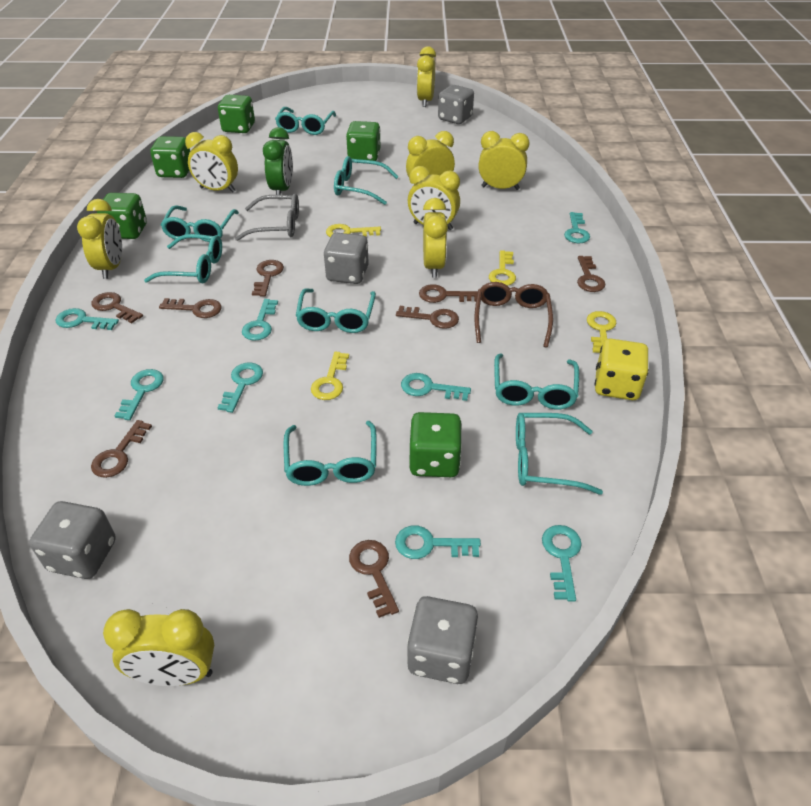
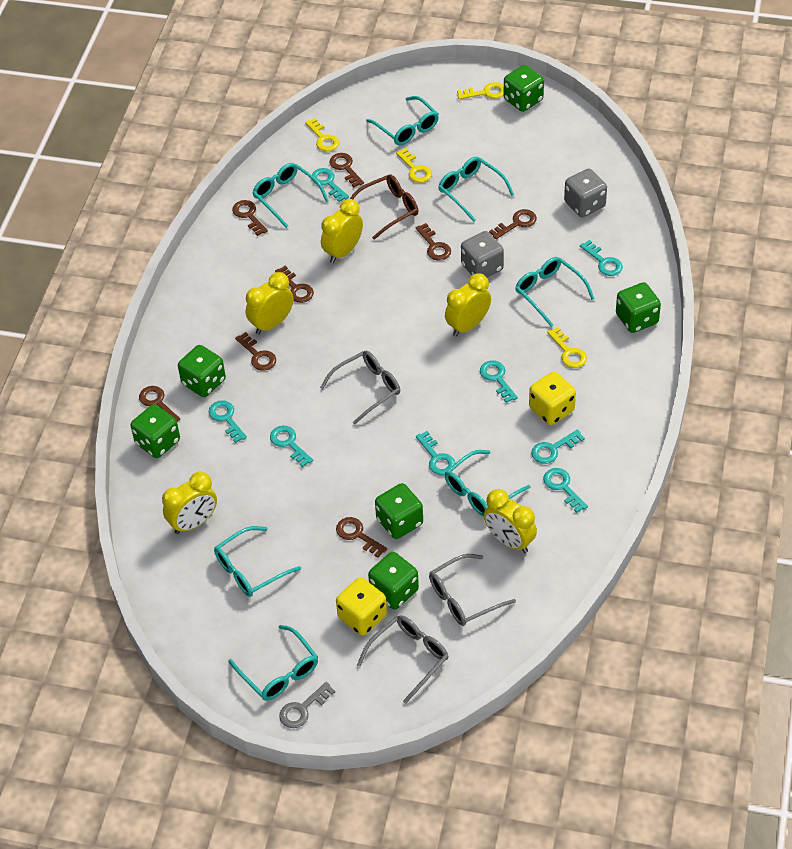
green clock: [263,127,293,195] = 1 -> none = 0
green dice: [97,193,147,239] [150,136,190,178] [218,95,255,133] [346,121,380,161] [409,412,462,477] = 5 -> [131,404,180,458] [178,345,226,397] [368,552,419,610] [375,483,423,539] [504,65,544,112] [616,282,661,333] = 6
grey dice: [29,501,116,579] [324,233,369,284] [407,596,478,684] [438,85,474,124] = 4 -> [461,231,504,278] [564,169,607,217] = 2
grey glasses: [235,193,299,241] = 1 -> [320,351,400,425] [357,615,449,704] [429,554,516,626] = 3
grey key: none = 0 -> [279,682,335,728] = 1
turquoise glasses: [144,234,222,283] [161,205,239,242] [275,107,336,135] [284,421,377,486] [296,288,376,333] [334,156,399,205] [494,353,579,409] [516,413,603,495] = 8 -> [214,526,301,597] [228,625,318,701] [252,163,329,228] [366,96,439,145] [438,157,514,222] [445,450,530,516] [515,257,595,327] = 7
yellow clock: [77,199,122,279] [103,609,214,686] [185,132,238,192] [406,131,455,184] [408,166,460,230] [417,46,436,107] [423,198,448,278] [478,131,530,190] = 8 -> [162,472,217,534] [246,272,293,335] [321,199,363,263] [445,273,491,337] [484,489,537,553] = 5
yellow dice: [595,339,649,400] = 1 -> [336,577,387,636] [529,372,576,425] = 2

